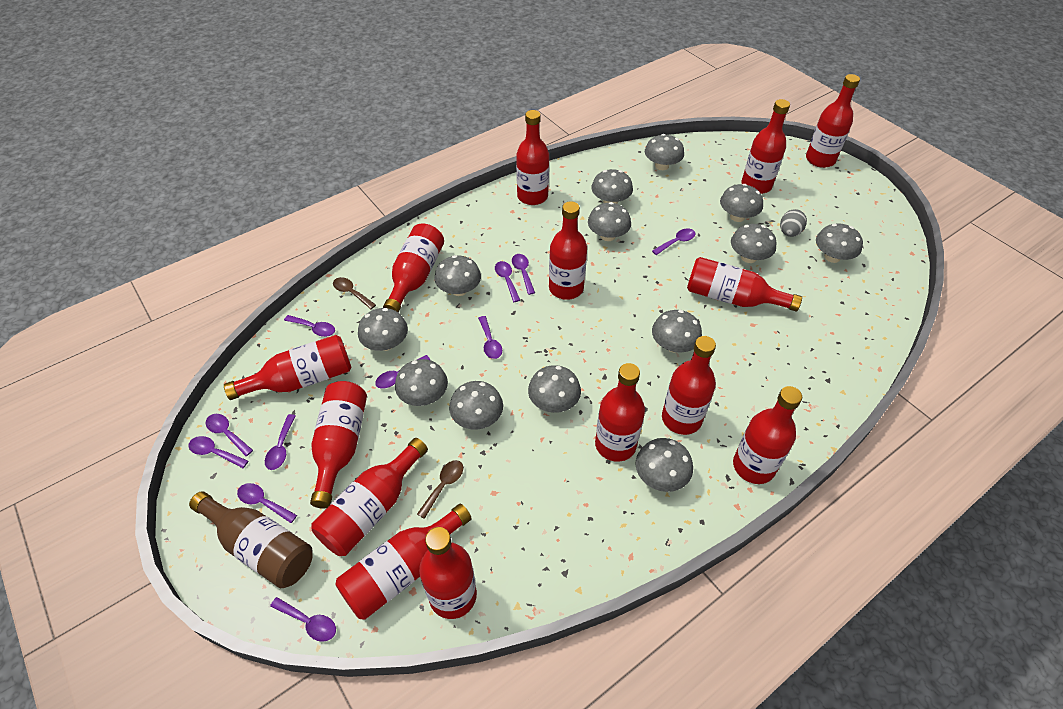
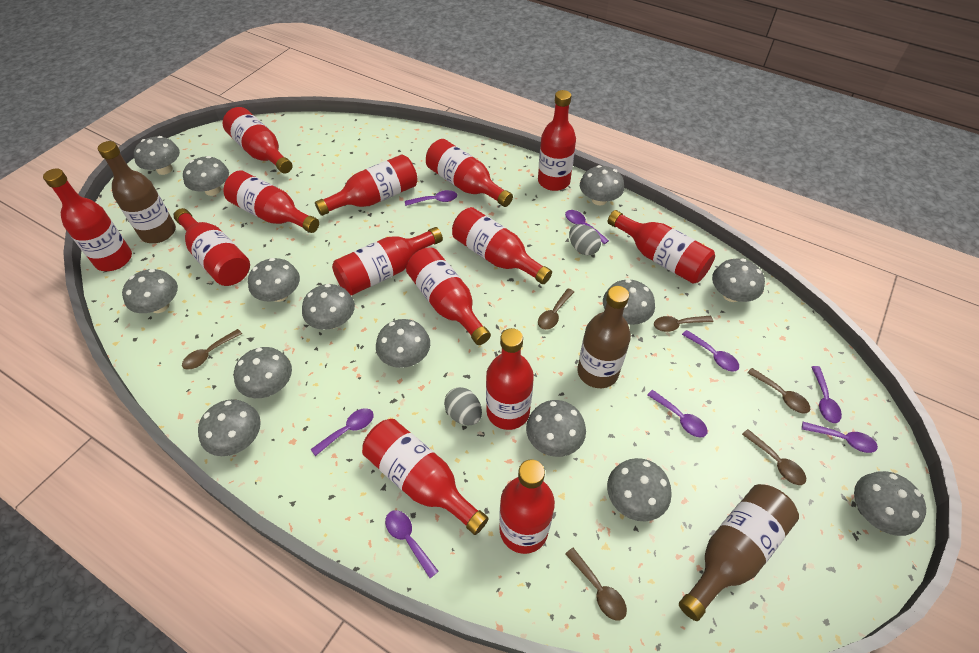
brown bottle: [189,491,313,588] = 1 -> [98,141,176,243] [577,286,631,388] [679,484,799,621] = 3
brown spoon: [333,277,376,309] [417,460,463,519] = 2 -> [182,329,242,370] [538,288,574,330] [565,548,627,621] [654,316,713,332] [742,429,806,485] [747,368,810,414] = 6
grey egg: [780,209,807,237] = 1 -> [444,387,482,425] [569,224,601,255] = 2
grey mushroom: [358,308,408,351] [395,359,448,406] [434,255,481,296] [449,381,503,430] [528,365,581,413] [588,202,631,241] [591,169,633,204] [635,438,693,492] [645,134,684,170] [652,310,702,353] [720,184,763,222] [731,224,777,263] [816,223,863,263] = 13 -> [122,269,178,313] [134,136,180,175] [183,156,229,196] [198,399,261,456] [234,347,292,398] [248,258,300,302] [302,284,355,330] [376,319,430,368] [526,400,586,457] [580,165,624,205] [603,279,655,325] [607,458,672,521] [712,259,765,302] [854,471,926,536] = 14
purple spoon: [188,436,248,468] [206,414,253,456] [237,483,297,523] [265,414,296,470] [270,597,336,642] [284,315,335,337] [375,355,430,389] [478,316,502,359] [495,261,520,302] [512,254,535,295] [652,229,696,255] = 11 -> [311,408,374,456] [385,510,439,578] [405,190,457,206] [565,210,609,244] [647,390,707,437] [682,330,739,372] [802,422,878,453] [811,366,842,423] = 8

